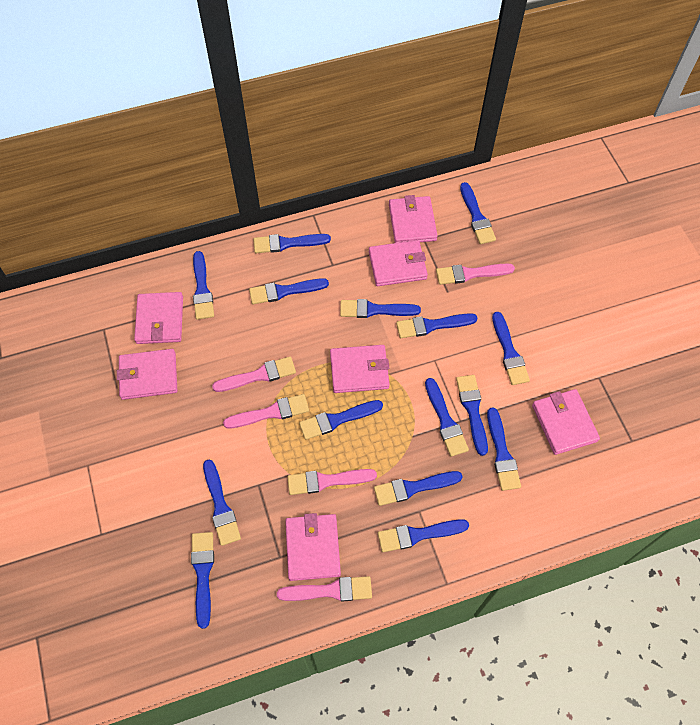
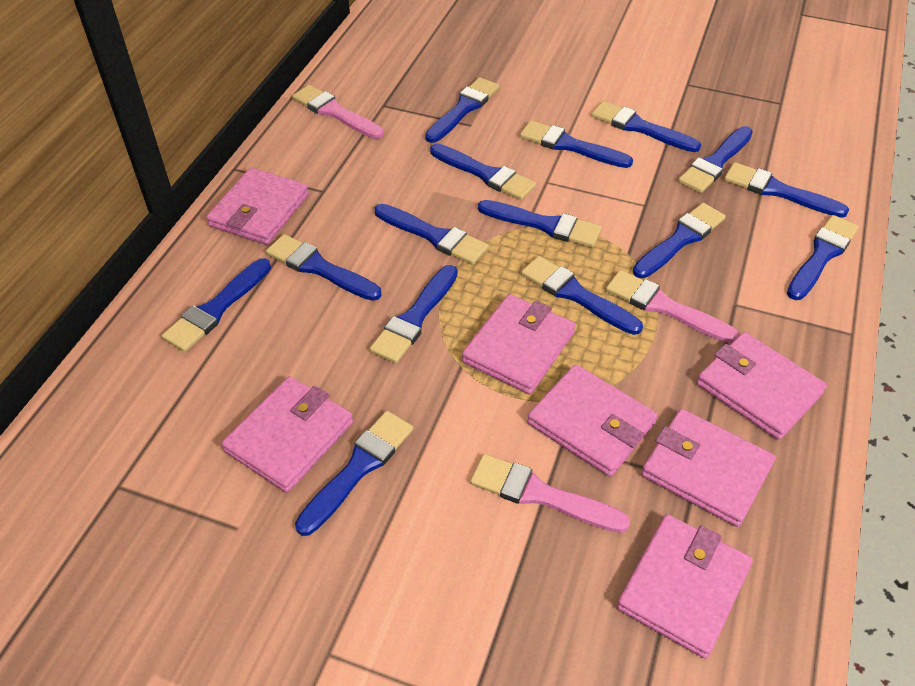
pink brush: [212,357,296,392] [223,394,309,429] [277,576,372,602] [287,469,377,495] [436,263,515,285] = 5 -> [292,85,384,139] [470,454,630,533] [606,270,739,344] = 3

